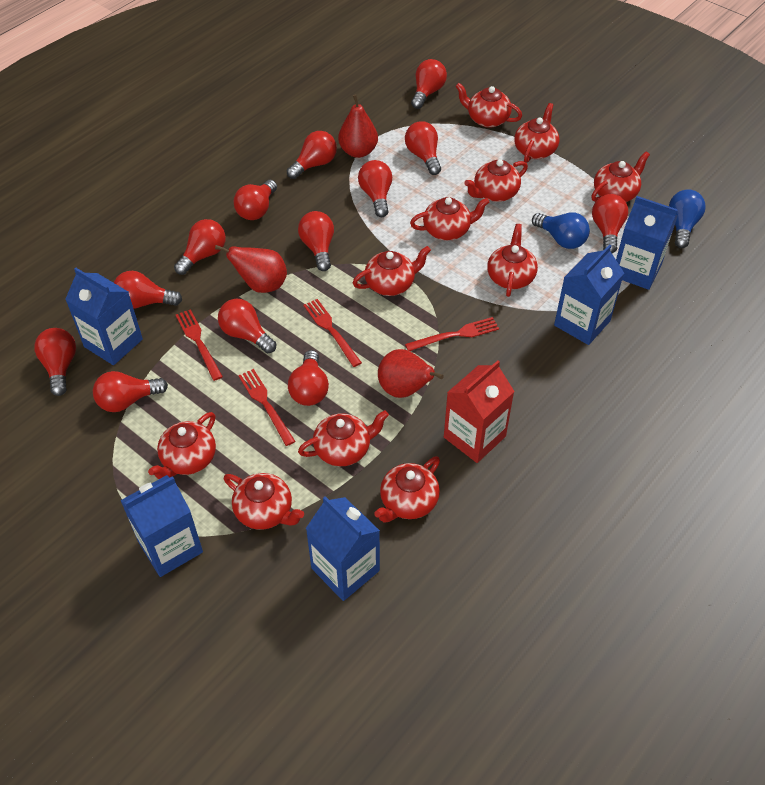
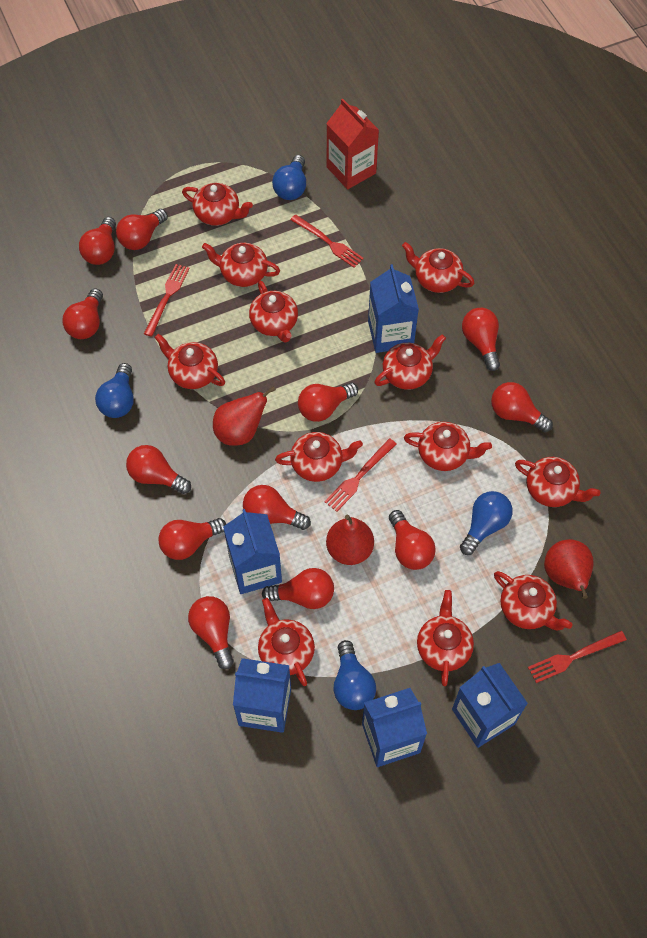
blue light bulb: [532,212,590,249] [669,189,706,248] = 2 -> [95,363,134,418] [272,155,306,200] [333,640,376,710] [460,491,513,555] = 4
red light bulb: [34,328,76,396] [93,371,168,412] [114,271,182,309] [174,219,226,275] [218,299,276,353] [234,180,277,220] [287,131,337,179] [288,350,329,406] [298,211,334,271] [358,160,392,217] [405,121,441,175] [411,59,447,109] [592,194,628,253] = 13 -> [62,288,103,339] [79,217,116,265] [116,209,168,250] [126,445,191,494] [159,518,226,560] [188,596,234,669] [243,485,311,530] [262,568,334,609] [298,383,358,422] [389,510,436,570] [462,308,500,371] [491,382,553,432] = 12
red teapot: [148,412,216,479] [224,473,304,530] [298,410,389,466] [353,246,431,296] [374,456,440,522] [410,197,489,241] [455,83,522,128] [464,159,528,202] [487,224,538,297] [514,103,559,163] [591,152,650,202] = 11 -> [154,334,225,389] [182,183,253,226] [202,243,280,287] [249,281,298,343] [258,598,315,686] [275,432,363,482] [374,334,446,390] [402,242,475,293] [404,422,492,471] [417,590,474,686] [494,571,573,631] [515,457,601,507] = 12

